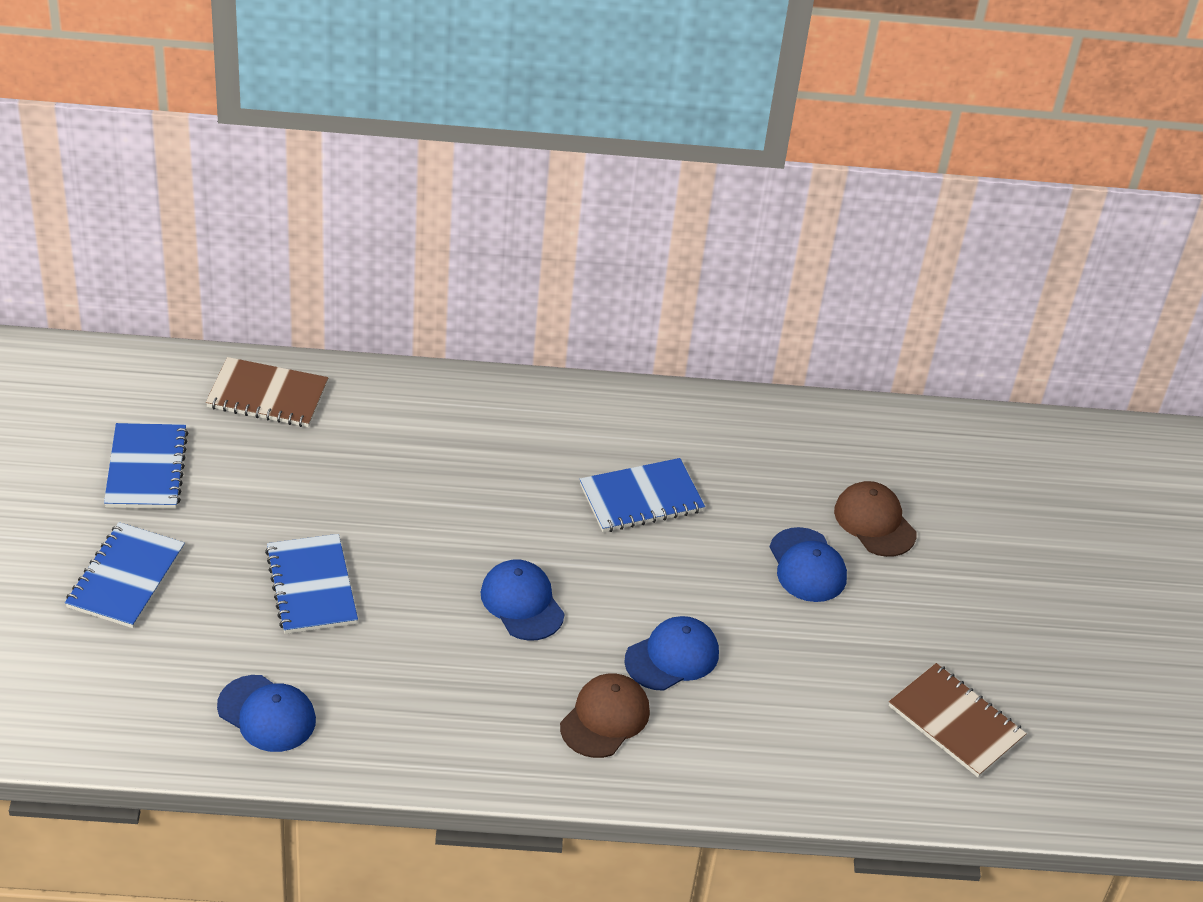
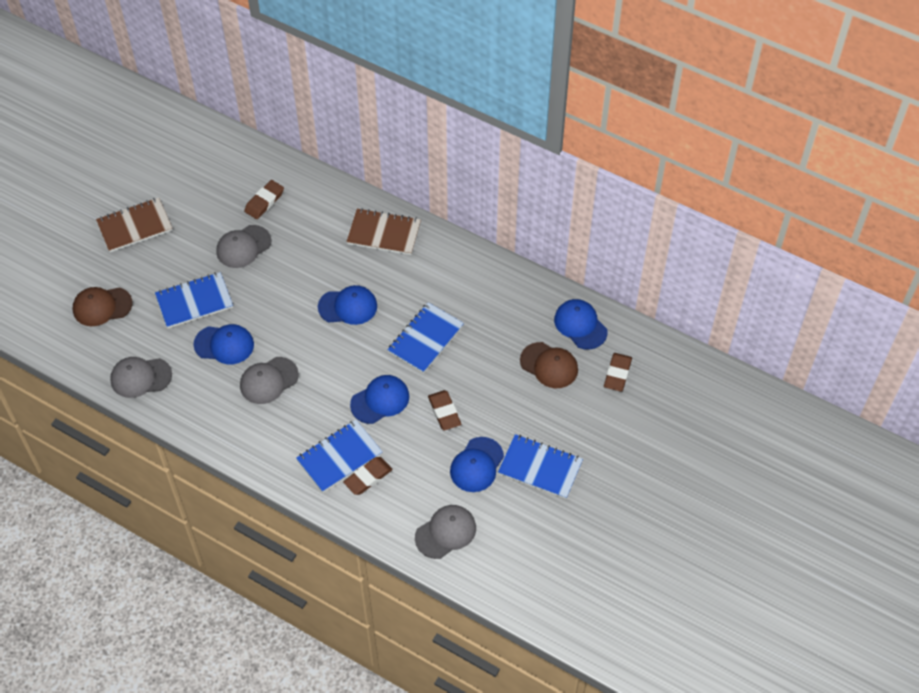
blue cap: [217,675,316,752] [481,559,565,641] [624,616,719,691] [770,527,847,602] = 4 -> [193,324,254,364] [318,285,377,325] [350,375,409,424] [450,437,504,492] [554,299,608,350] = 5
brown eraser: none = 0 -> [244,180,284,219] [343,457,393,495] [428,390,461,430] [604,353,632,392] = 4
grey cap: none = 0 -> [110,357,172,398] [216,225,271,268] [240,357,299,404] [415,505,476,559] = 4

